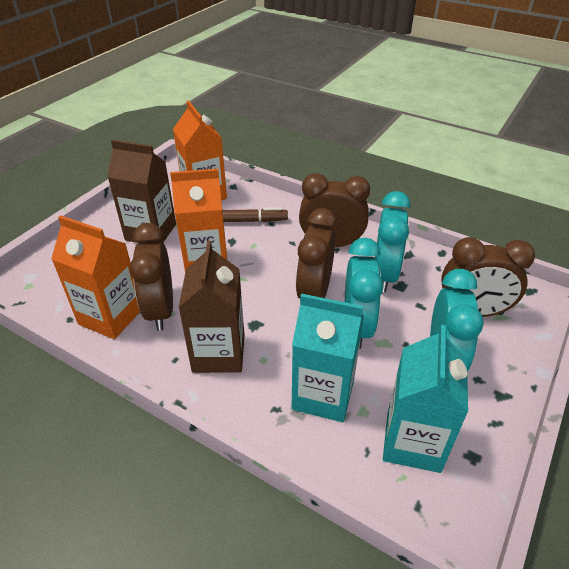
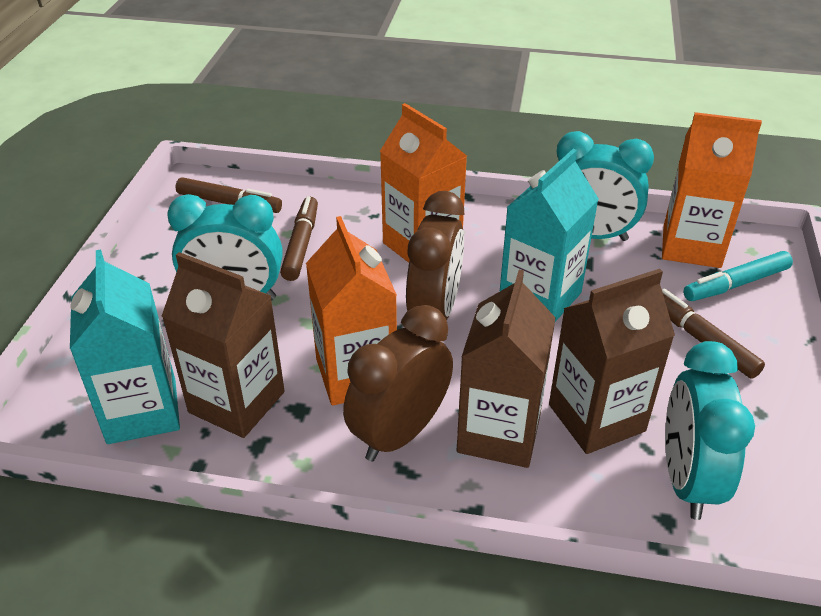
brown carton: [108,140,176,243] [178,241,245,373] = 2 -> [161,252,285,438] [457,270,556,468] [549,269,675,454] = 3
brown clock: [130,223,173,331] [296,208,337,299] [299,173,370,247] [441,237,535,317] = 4 -> [343,305,453,461] [406,191,464,320] = 2
brown marker: [222,207,288,222] = 1 -> [176,177,282,213] [280,196,318,281] [662,288,765,379] = 3
turquoise marker: none = 0 -> [683,251,793,301] = 1

